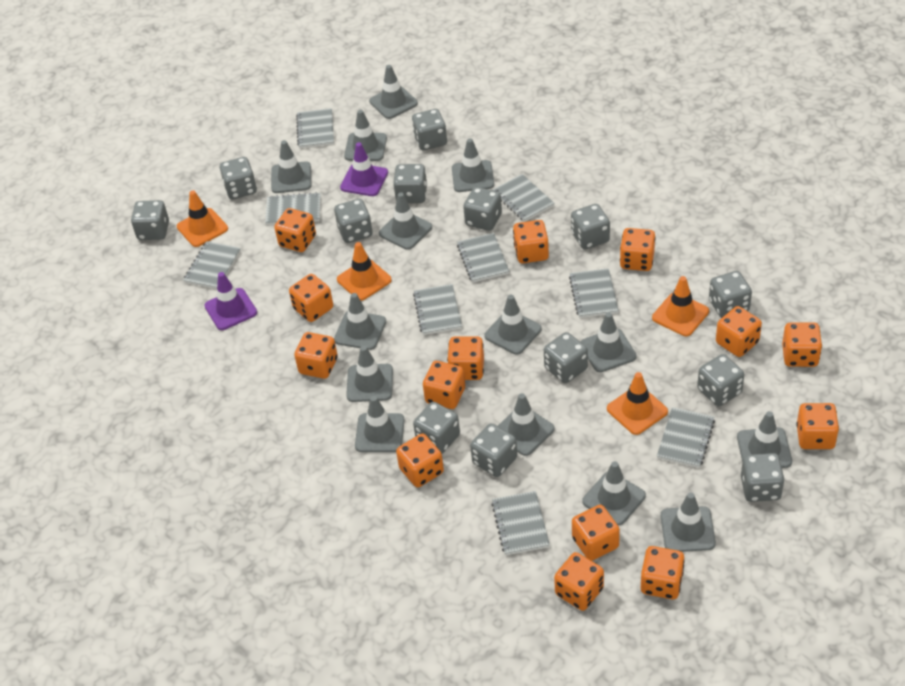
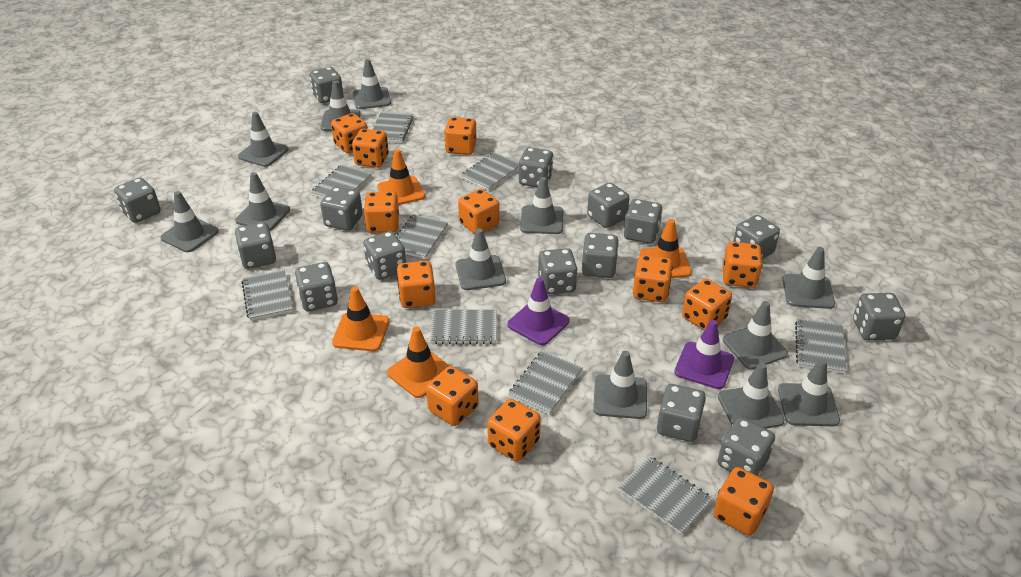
grey dice: [131,200,169,240] [220,157,257,200] [334,199,372,243] [393,164,427,203] [412,109,447,150] [413,402,460,454] [463,187,502,231] [470,423,517,477] [544,332,588,383] [571,204,610,250] [697,354,744,406] [709,271,752,318] [741,453,784,502] = 13 -> [114,178,161,223] [235,222,276,269] [295,262,338,311] [309,67,343,103] [320,187,363,231] [363,231,406,280] [519,147,553,187] [538,248,577,295] [582,233,619,278] [587,182,629,228] [624,199,662,244] [657,384,706,442] [718,417,775,476] [733,215,780,259] [853,293,905,340] = 15
grey traffic cone: [271,140,311,193] [334,293,386,350] [344,110,387,161] [346,346,393,402] [355,396,404,452] [369,65,418,119] [379,192,432,250] [452,139,494,192] [484,295,542,355] [498,393,554,456] [581,312,637,372] [582,461,646,525] [661,492,716,552] [737,411,792,468] = 14 -> [160,191,219,252] [235,172,290,230] [238,112,289,167] [320,81,361,131] [353,59,391,109] [456,228,506,290] [520,177,563,234] [593,351,647,419] [718,363,785,429] [723,301,788,369] [778,359,840,426] [782,247,835,309] = 12
orange dice: [274,208,316,252] [289,274,333,322] [294,332,338,379] [396,434,444,487] [423,361,465,409] [447,337,484,380] [513,220,549,263] [554,552,604,611] [572,505,620,561] [620,228,656,271] [641,546,685,599] [716,306,762,357] [782,323,822,367] [796,403,839,449] = 14 -> [331,113,368,153] [352,129,389,168] [364,192,399,233] [397,261,436,308] [426,366,479,426] [444,117,477,155] [458,189,499,234] [487,399,541,462] [633,255,673,303] [682,279,732,330] [713,467,774,535] [723,242,762,288] = 12

